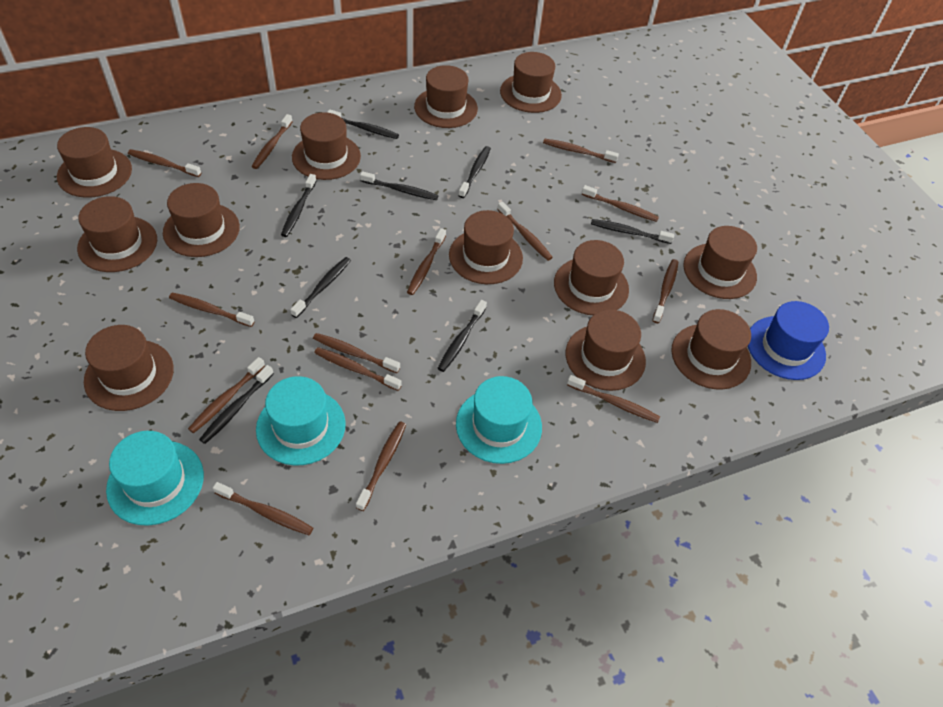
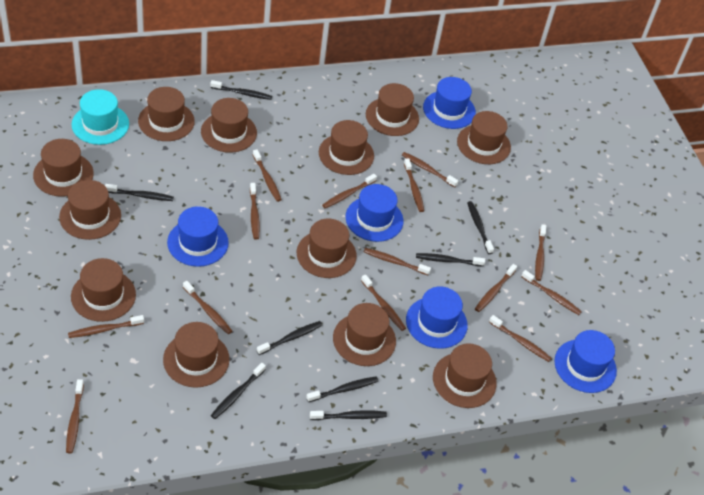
blue hat: [748,301,829,380] = 1 -> [167,206,229,267] [346,184,403,242] [406,286,468,349] [423,77,476,129] [554,330,617,393] = 5
turquoise hat: [106,431,204,526] [256,376,346,465] [456,376,542,464] = 3 -> [72,89,129,145] = 1

